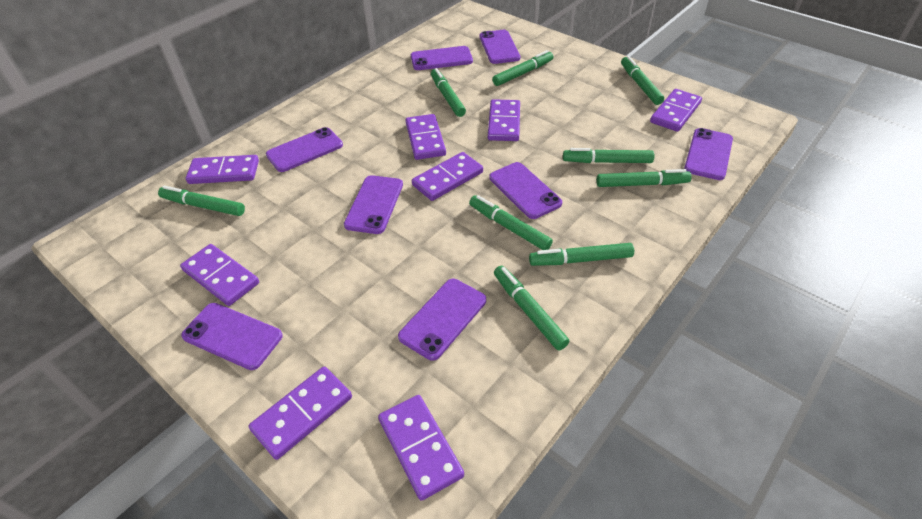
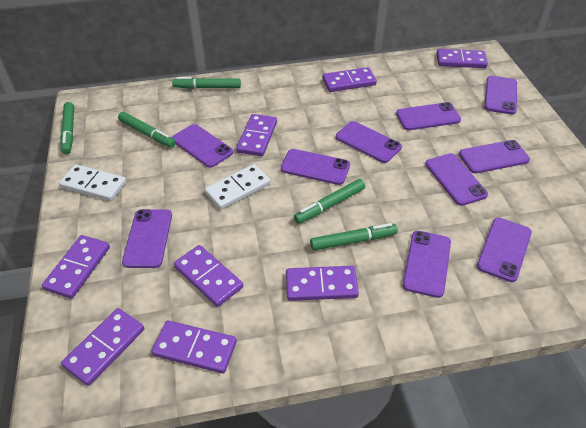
green marker: [158,186,245,216] [431,68,466,117] [469,195,553,250] [492,50,553,86] [494,266,569,351] [529,243,634,266] [563,148,654,163] [596,169,692,187] [621,56,664,105] = 9 -> [60,102,74,154] [118,112,176,148] [172,77,241,89] [294,179,365,224] [310,223,398,250] = 5
purple phone: [181,303,283,370] [266,127,343,172] [344,175,403,234] [398,279,486,361] [411,46,473,70] [479,30,521,64] [489,162,562,219] [684,128,733,180] = 8 -> [122,209,172,268] [172,124,233,168] [281,149,350,185] [336,121,402,163] [396,102,461,130] [403,231,451,298] [425,153,488,206] [459,140,530,174] [477,217,532,282] [484,76,517,114] = 10
white domino: none = 0 -> [59,164,127,201] [205,164,271,210] = 2

